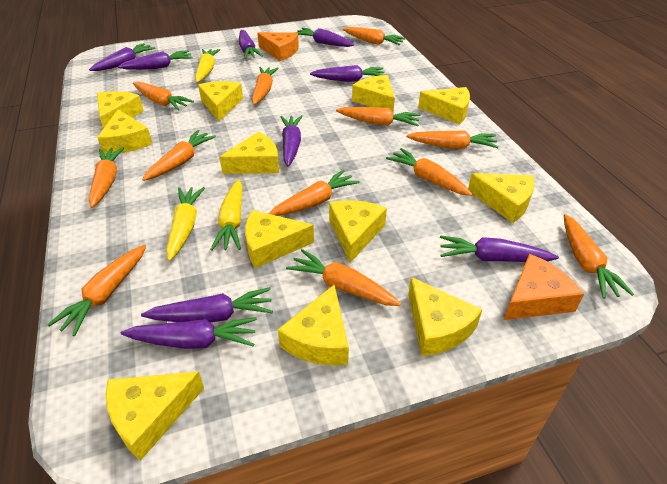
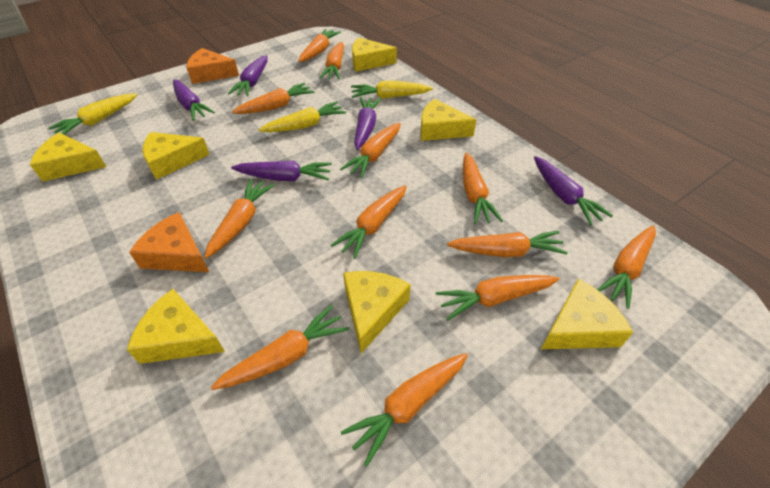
purple carrot: [89,43,156,71] [118,50,193,70] [121,317,257,349] [141,287,273,323] [239,30,263,59] [280,115,303,166] [296,28,354,47] [310,65,384,82] [440,235,559,262] = 9 -> [173,79,215,121] [228,55,268,96] [231,161,332,181] [354,97,381,150] [534,156,613,226] = 5
yellow cheese: [97,91,144,129] [97,110,152,154] [106,371,204,461] [198,81,243,121] [219,131,279,174] [245,210,314,268] [278,284,349,366] [329,200,387,263] [352,75,395,113] [408,277,483,356] [418,87,470,124] [468,173,535,223] = 12 -> [30,133,106,182] [127,289,225,364] [142,132,210,180] [343,271,411,353] [352,38,397,72] [420,99,476,141] [541,279,633,349] = 7

